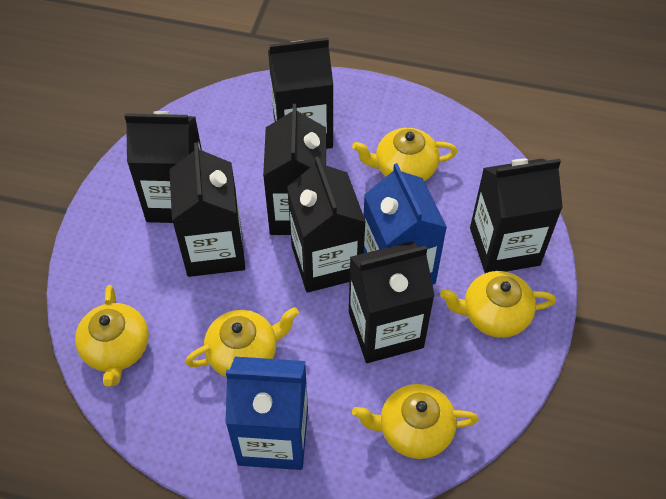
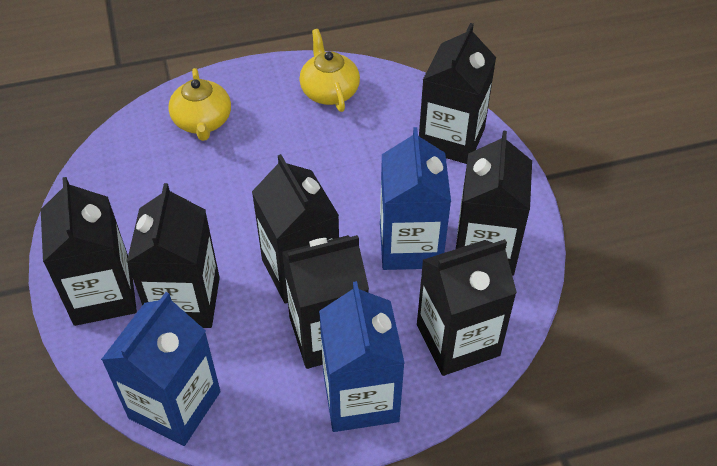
blue carton: [225,357,308,470] [363,163,447,285] = 2 -> [101,292,220,446] [319,281,405,432] [380,127,451,270] = 3
yellow teapot: [75,285,149,387] [185,307,299,377] [352,128,458,181] [352,384,479,459] [440,271,556,338] = 5 -> [168,68,231,141] [299,29,360,112] = 2

